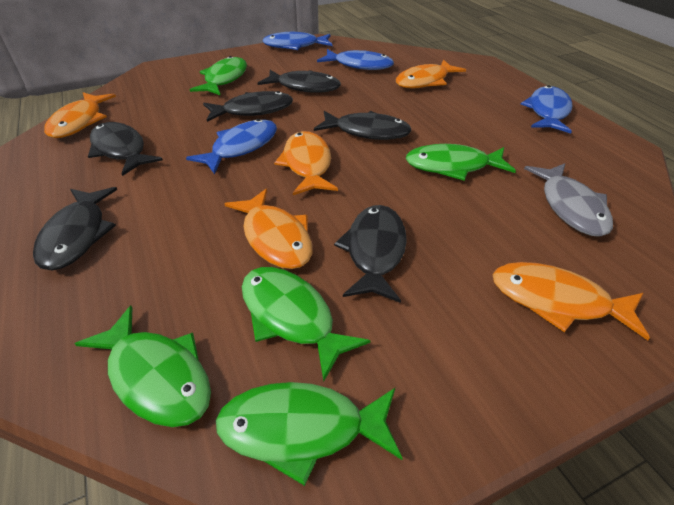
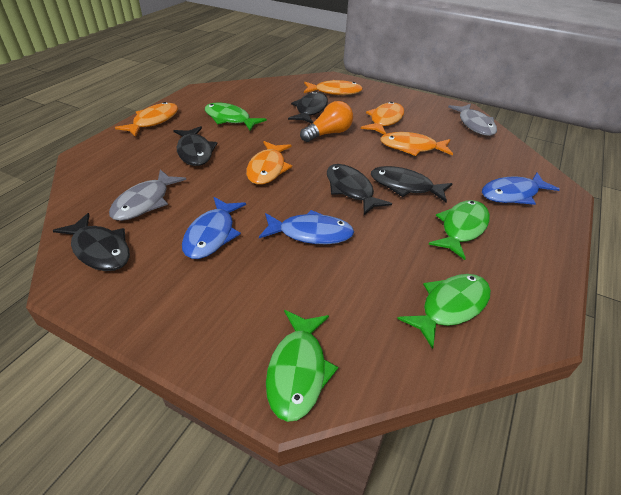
black fish: [33,187,117,271] [88,122,163,176] [203,91,293,122] [258,70,341,93] [314,111,412,140] [334,205,407,303] = 6 -> [53,213,130,271] [173,126,217,166] [288,91,328,124] [327,164,392,215] [371,166,453,203] = 5
blue fish: [186,119,277,174] [262,32,332,50] [317,49,394,70] [521,85,572,133] = 4 -> [182,197,246,259] [259,210,354,244] [482,172,560,205] = 3
green fish: [75,306,211,427] [190,56,247,96] [216,382,403,486] [242,267,370,381] [405,144,516,181] = 5 -> [205,102,267,131] [266,310,338,422] [397,274,491,349] [428,200,490,260] = 4
grey fish: [524,164,613,237] = 1 -> [109,170,186,221] [448,104,497,136] = 2
orange light bulb: none = 0 -> [300,101,353,142] = 1

